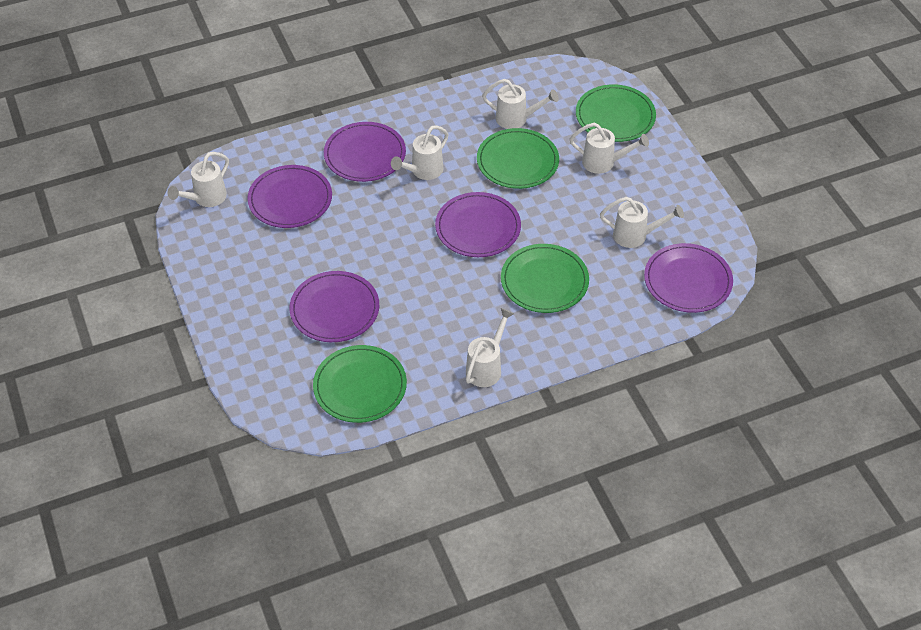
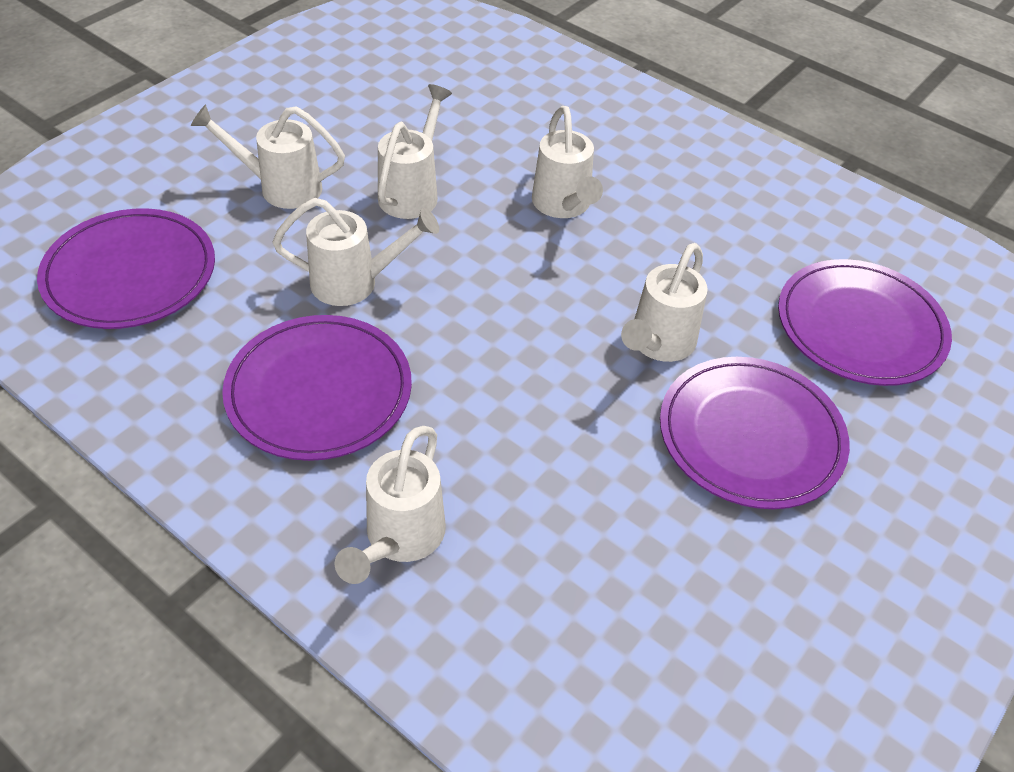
green plate: [313,345,407,423] [477,128,559,189] [501,244,589,313] [576,84,656,142] = 4 -> none = 0
purple plate: [247,165,332,228] [289,271,379,342] [324,122,406,182] [435,192,521,257] [644,243,733,313] = 5 -> [37,208,215,329] [222,315,412,461] [660,357,850,509] [778,259,952,386] = 4

